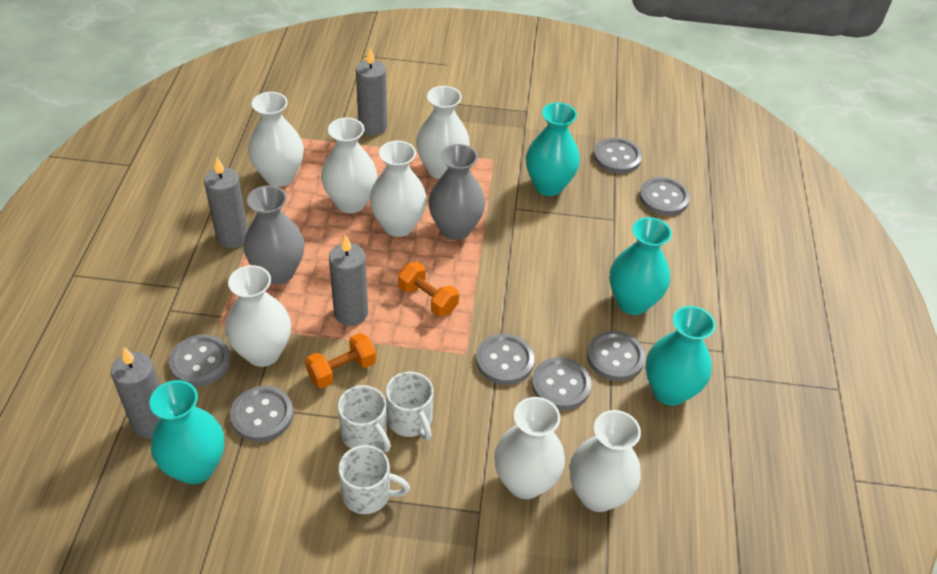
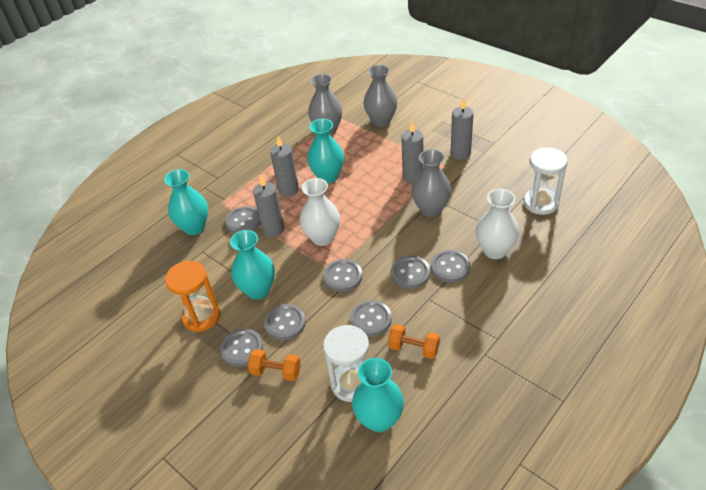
grey vase: [243,185,304,284] [428,144,485,240] = 2 -> [308,74,342,135] [363,65,397,126] [411,149,451,217] = 3
orange hourglass: none = 0 -> [165,261,220,332] = 1
white hourglass: none = 0 -> [323,325,369,402] [524,147,568,215] = 2
white mug: [338,385,391,452] [338,445,410,514] [386,371,434,440] = 3 -> none = 0
white vase: [225,265,291,367] [248,92,304,187] [321,118,377,213] [370,141,427,237] [416,86,470,179] [494,397,565,499] [570,410,641,512] = 7 -> [300,178,340,246] [476,189,519,259] = 2

